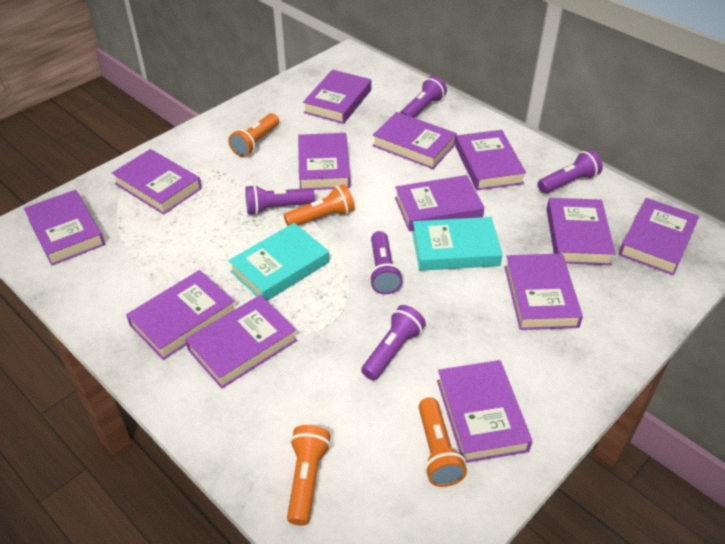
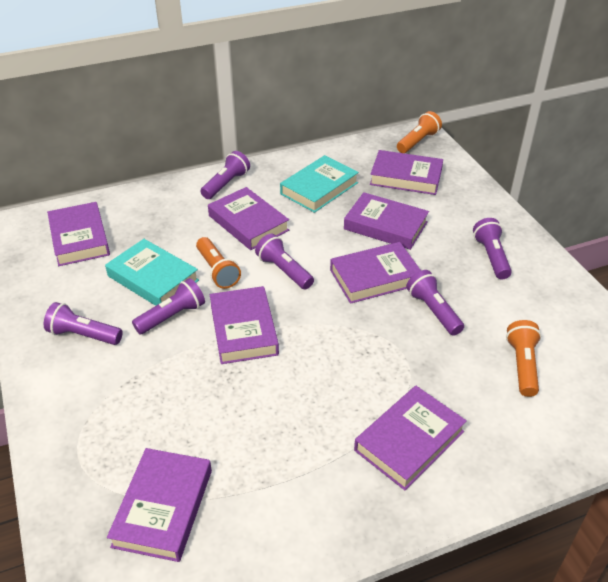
orange flashlight: [228,113,279,157] [284,184,355,226] [287,425,331,526] [419,397,467,487] = 4 -> [196,237,241,289] [397,111,442,153] [506,320,541,397] = 3
purple book: [24,190,105,266] [112,149,202,215] [126,270,235,360] [185,295,297,389] [298,133,350,190] [303,70,371,124] [373,112,457,169] [395,175,484,231] [437,360,533,463] [455,130,526,190] [504,254,583,330] [546,198,616,265] [619,198,699,275] = 13 -> [47,202,110,266] [107,448,212,562] [208,187,289,250] [210,286,279,364] [330,242,421,304] [344,192,429,250] [354,386,467,490] [370,150,443,195] = 8
purple flashlight: [245,185,315,215] [361,305,426,381] [369,231,403,294] [400,76,447,118] [538,150,603,194] = 5 -> [44,302,123,345] [132,278,205,334] [200,151,250,199] [255,234,314,290] [406,270,464,336] [473,218,512,279] = 6

